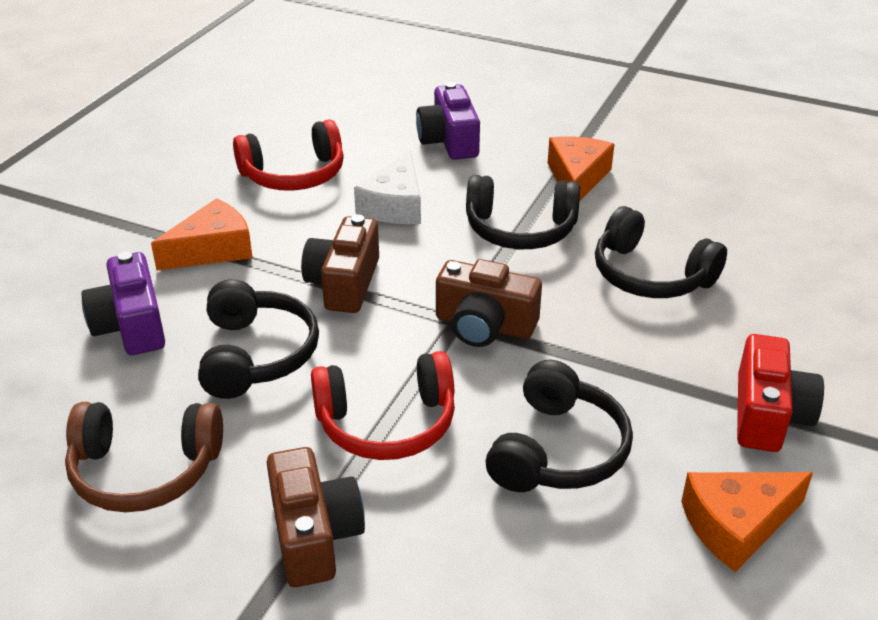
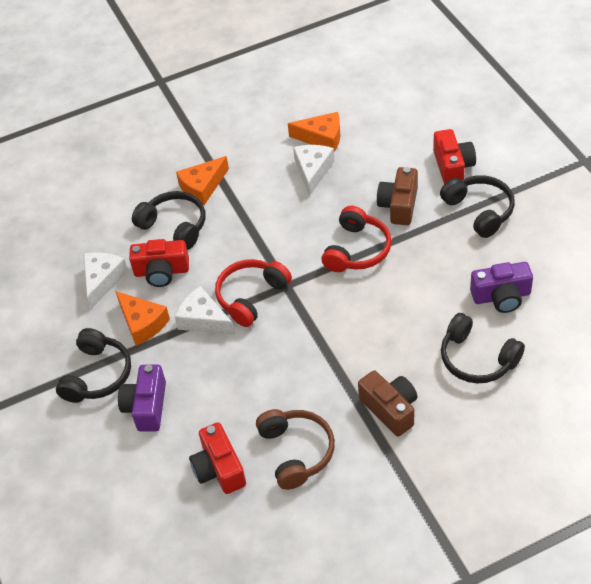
brown camera: [267,447,365,587] [301,215,379,313] [436,259,542,347] = 3 -> [358,371,417,437] [377,167,418,225] = 2
red camera: [737,334,824,452] = 1 -> [129,239,189,287] [189,422,246,494] [433,129,476,184] = 3
white cheese: [354,150,421,224] = 1 -> [84,252,128,309] [175,286,235,335] [293,145,334,196] = 3

